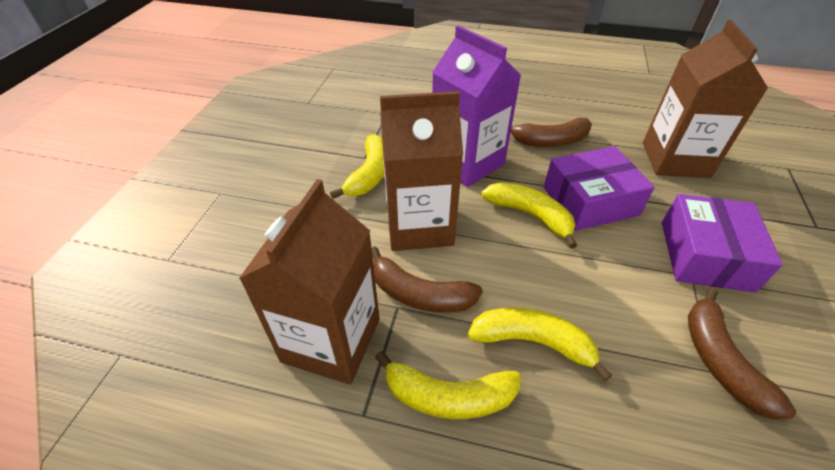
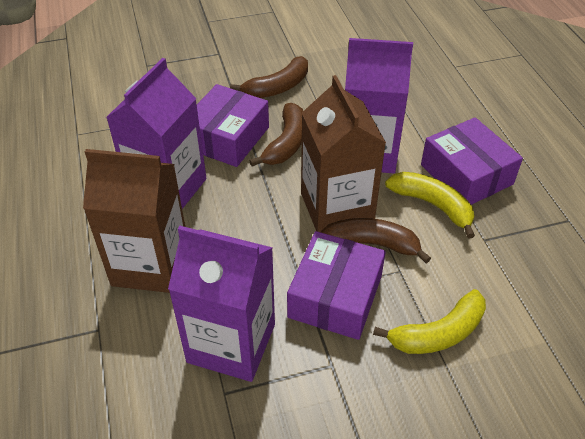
brown carton: [239,179,380,385] [380,91,463,251] [643,20,768,178] = 3 -> [83,149,185,293] [301,75,386,232] = 2
purple box: [544,146,655,231] [662,194,783,293] = 2 -> [197,84,269,167] [287,231,386,340] [421,117,523,205] = 3
purple carton: [432,25,521,187] = 1 -> [106,58,206,209] [168,226,275,382] [345,38,413,173] = 3
yellow banana: [330,134,384,199] [375,351,521,419] [468,308,612,381] [481,182,577,249] = 4 -> [373,289,486,354] [385,172,475,239] = 2

